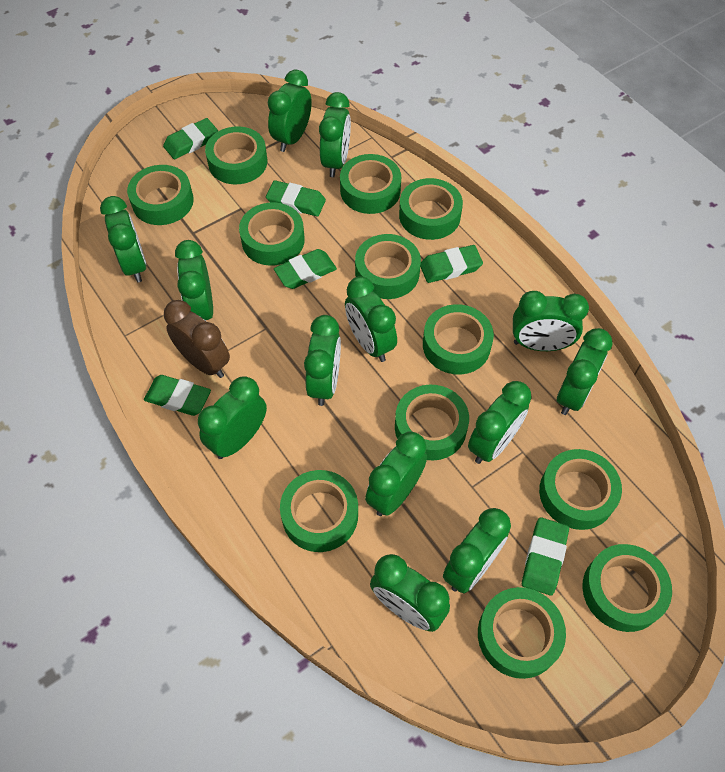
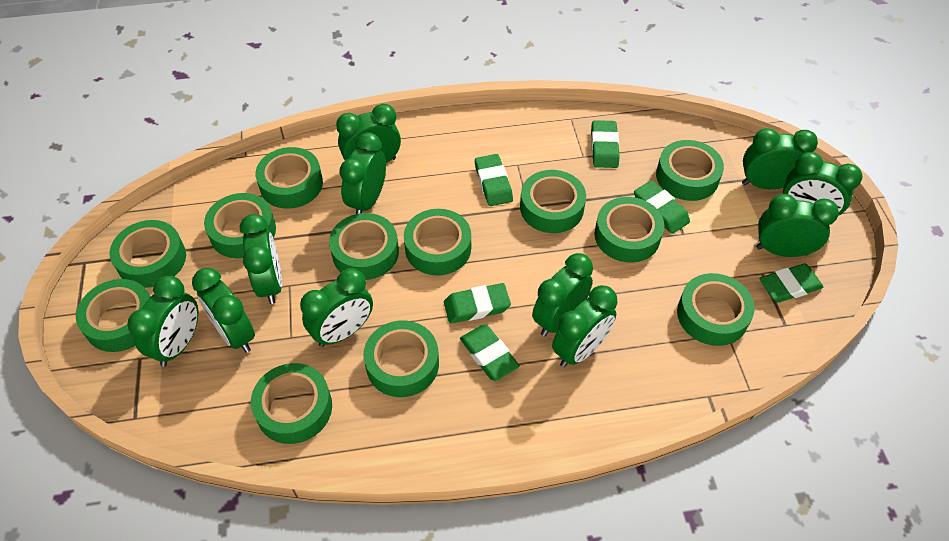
brown clock: [164,300,230,378] = 1 -> none = 0
green clock: [100,196,147,283] [175,240,213,321] [198,376,267,459] [268,70,312,152] [304,315,341,406] [319,92,351,177] [345,276,397,362] [365,431,427,516] [370,554,450,632] [443,508,511,594] [468,381,532,464] [513,291,589,351] [557,328,613,415] = 13 -> [127,276,198,367] [192,268,255,353] [240,214,282,304] [300,268,373,347] [336,104,401,163] [339,132,386,214] [532,253,593,336] [552,285,617,368] [742,128,818,189] [756,194,839,257] [783,152,862,216] = 11

